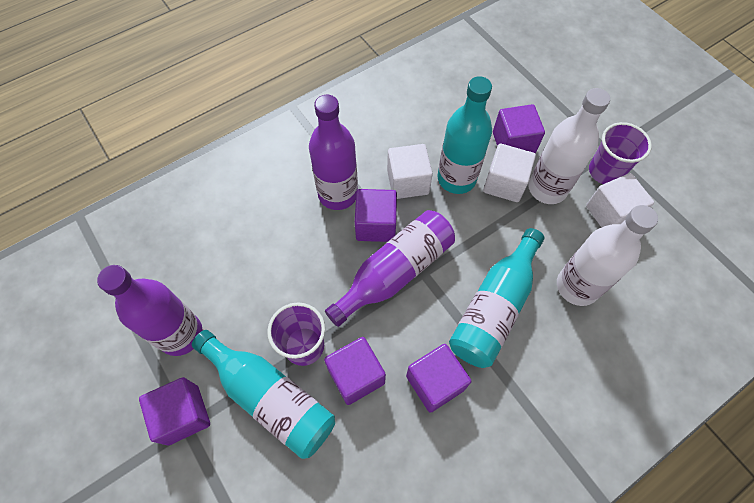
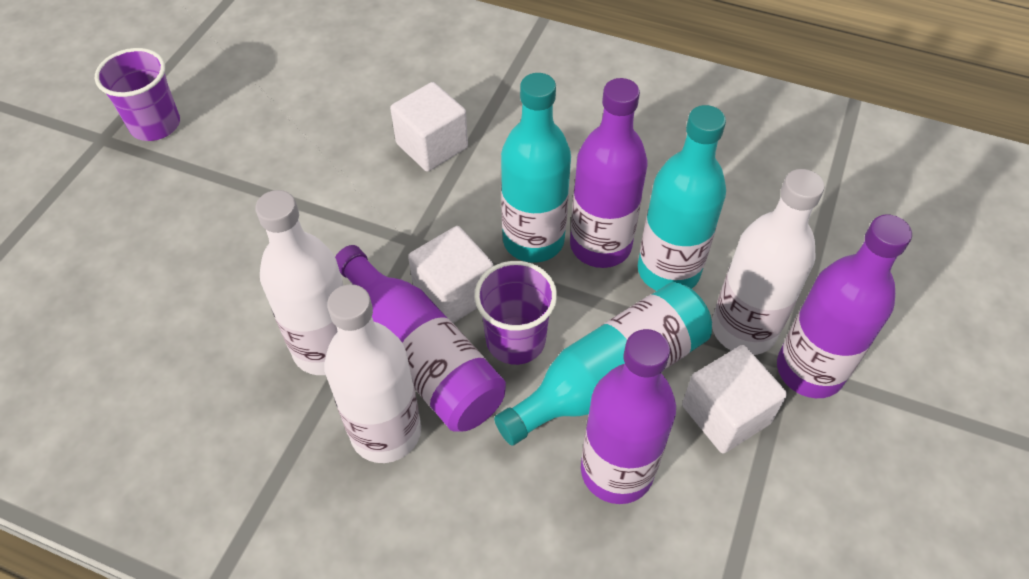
purple bottle: [97,265,203,356] [309,95,358,210] [325,210,455,327] = 3 -> [335,245,506,431] [570,78,647,268] [581,329,676,504] [777,215,912,398] = 4
purple cube: [139,377,210,446] [324,337,386,405] [355,189,397,242] [406,344,472,413] [493,104,545,153] = 5 -> none = 0
white bottle: [528,88,610,204] [557,205,658,306] = 2 -> [255,190,343,375] [324,284,421,463] [712,169,825,355] = 3

